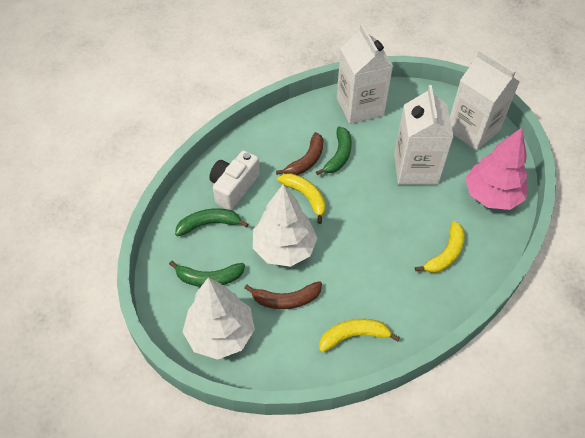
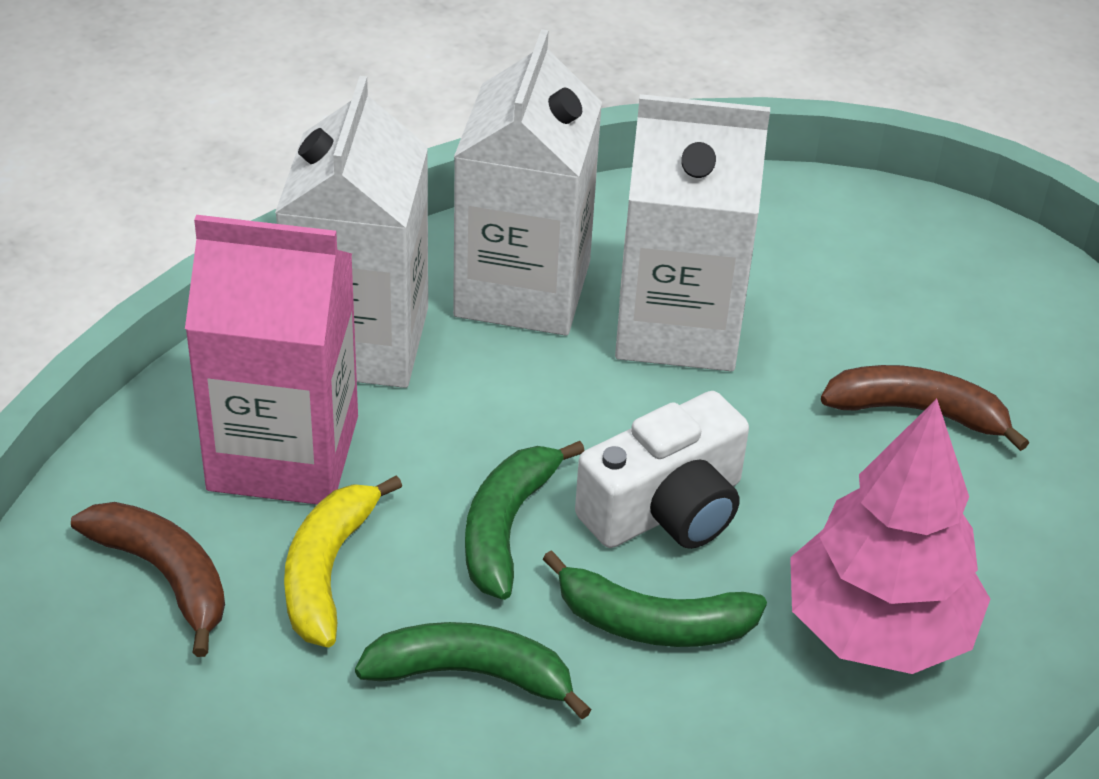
pink carton: none = 0 -> [185,215,358,504] = 1
white tree: [183,278,255,360] [253,184,317,267] = 2 -> none = 0
yellow banana: [277,173,326,224] [319,319,400,352] [415,221,465,273] = 3 -> [284,475,402,647] = 1

